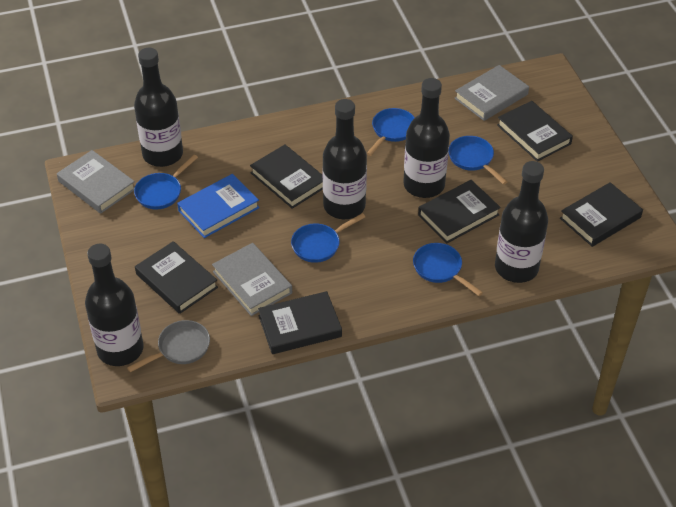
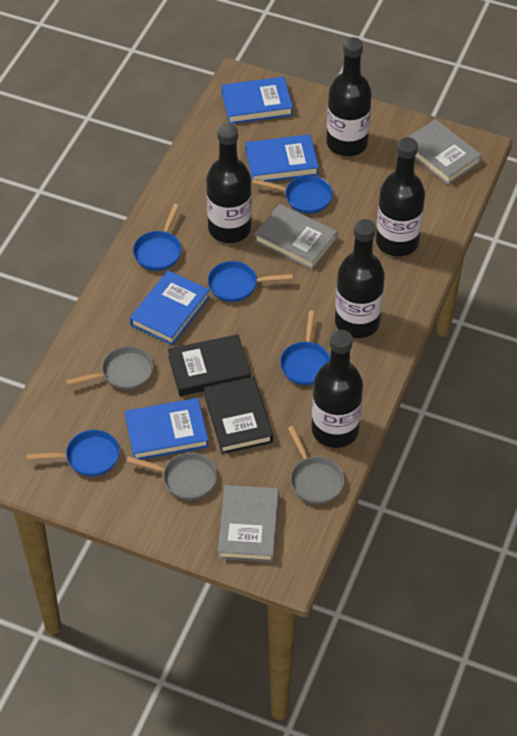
black book: [135,241,218,314] [250,144,323,209] [258,291,342,354] [418,180,501,243] [497,101,573,162] [560,182,643,247] = 6 -> [168,334,251,396] [204,377,273,454] = 2
blue book: [177,174,260,238] = 1 -> [125,398,209,460] [130,270,210,345] [221,77,293,124] [246,134,319,182] = 4
grey pan: [127,320,210,372] = 1 -> [66,346,154,390] [126,453,217,500] [288,426,345,504] = 3

